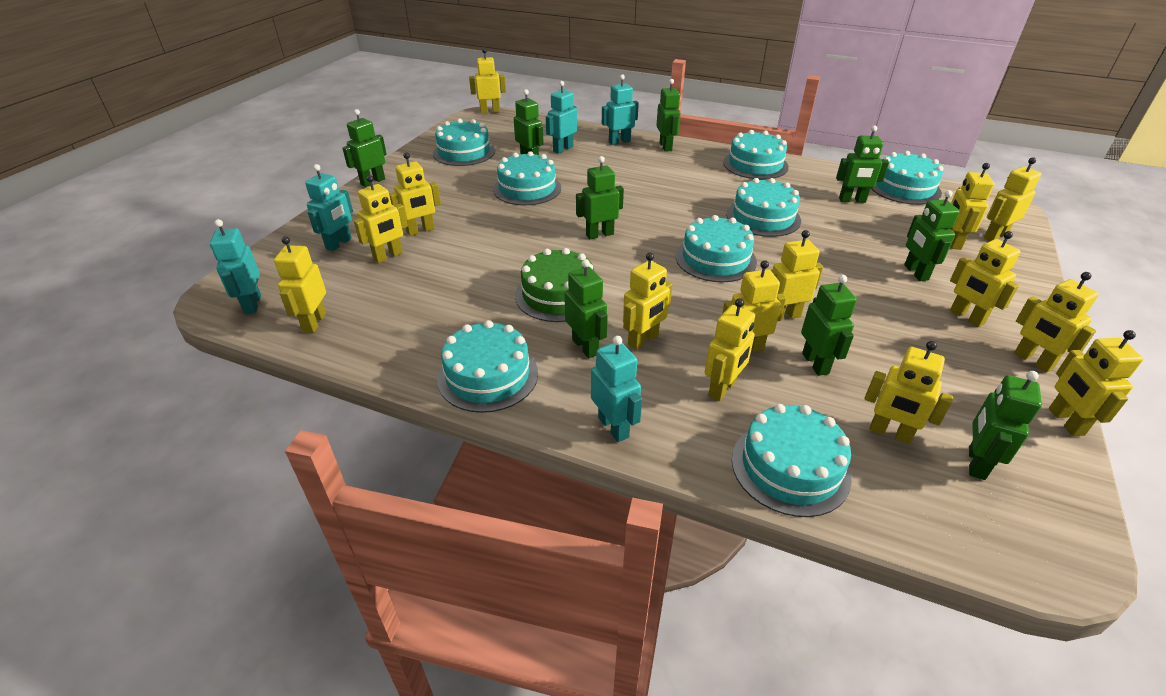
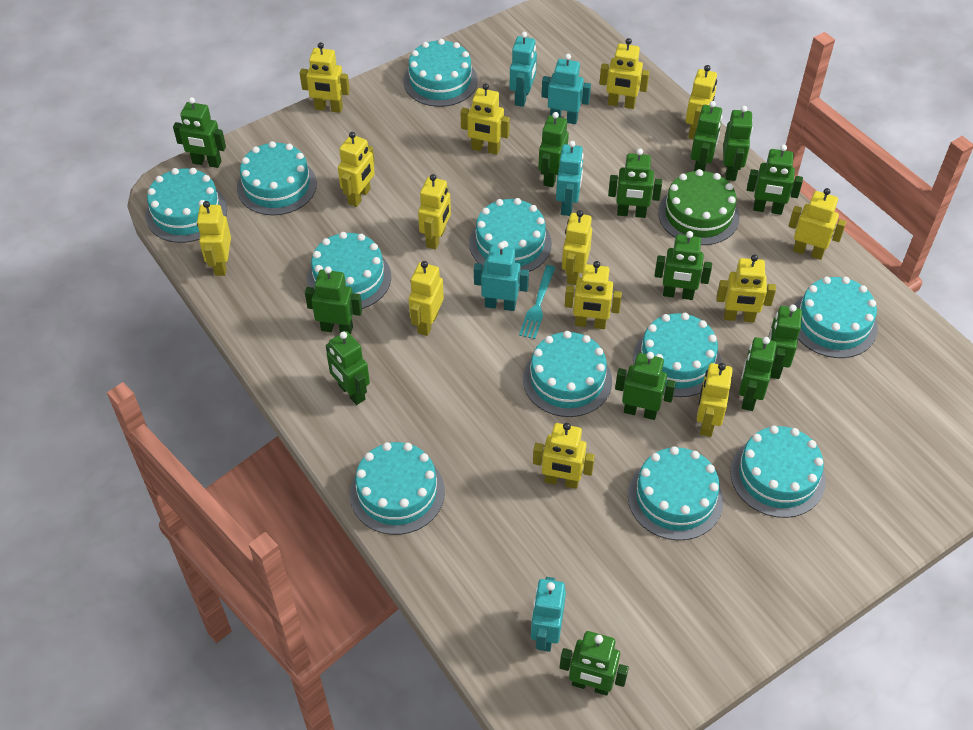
green robot: [342,109,387,187] [514,89,544,155] [564,259,608,358] [576,156,624,239] [656,79,680,152] [801,275,857,376] [836,125,889,203] [904,190,960,281] [969,371,1042,480] = 9 -> [173,97,226,168] [305,266,362,335] [326,331,370,405] [538,112,569,187] [560,631,629,696] [608,149,662,218] [615,352,676,420] [654,231,712,300] [691,101,722,171] [723,106,753,181] [739,337,777,411] [747,145,803,215] [768,305,802,379] = 13
turquoise cake: [433,119,495,166] [437,320,538,413] [493,151,561,205] [676,215,757,282] [723,130,789,180] [726,178,801,237] [732,404,852,517] [871,151,943,205] = 8 -> [145,168,227,243] [237,141,317,215] [307,232,391,309] [350,442,445,535] [404,39,478,107] [469,198,552,273] [523,331,612,417] [628,446,723,540] [633,313,721,397] [730,426,826,518] [794,277,878,358] = 11
turquoise fork: none = 0 -> [519,265,556,339] = 1

